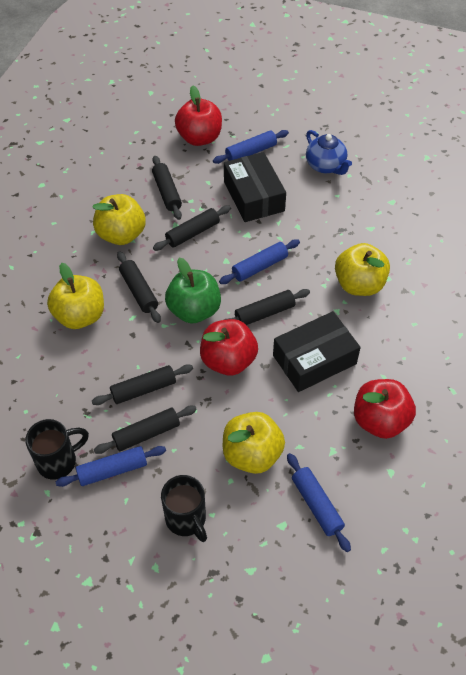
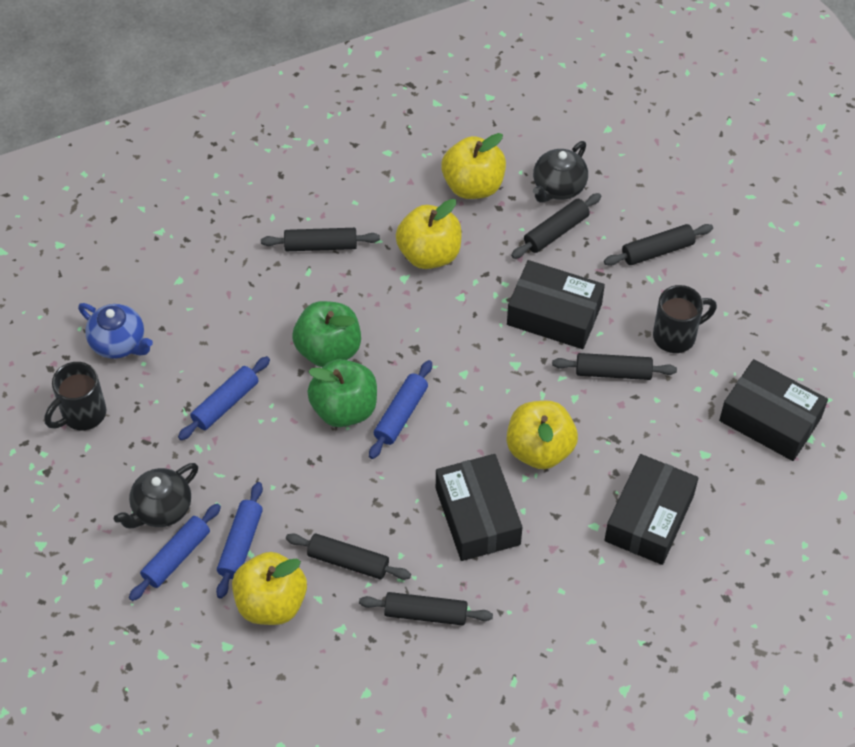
black box: [224,152,286,222] [273,311,361,392] = 2 -> [436,454,522,561] [507,260,605,349] [604,454,698,565] [719,359,828,461] = 4
black teapot: none = 0 -> [114,463,198,528] [533,141,588,203] = 2
green apple: [165,258,221,324] = 1 -> [293,301,361,367] [307,359,377,427] = 2
red apple: [175,85,222,146] [200,319,258,376] [354,379,416,439] = 3 -> none = 0

